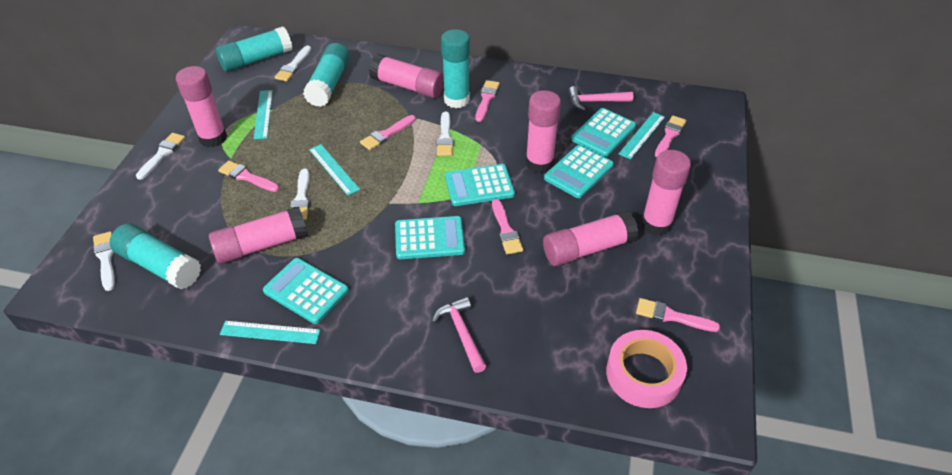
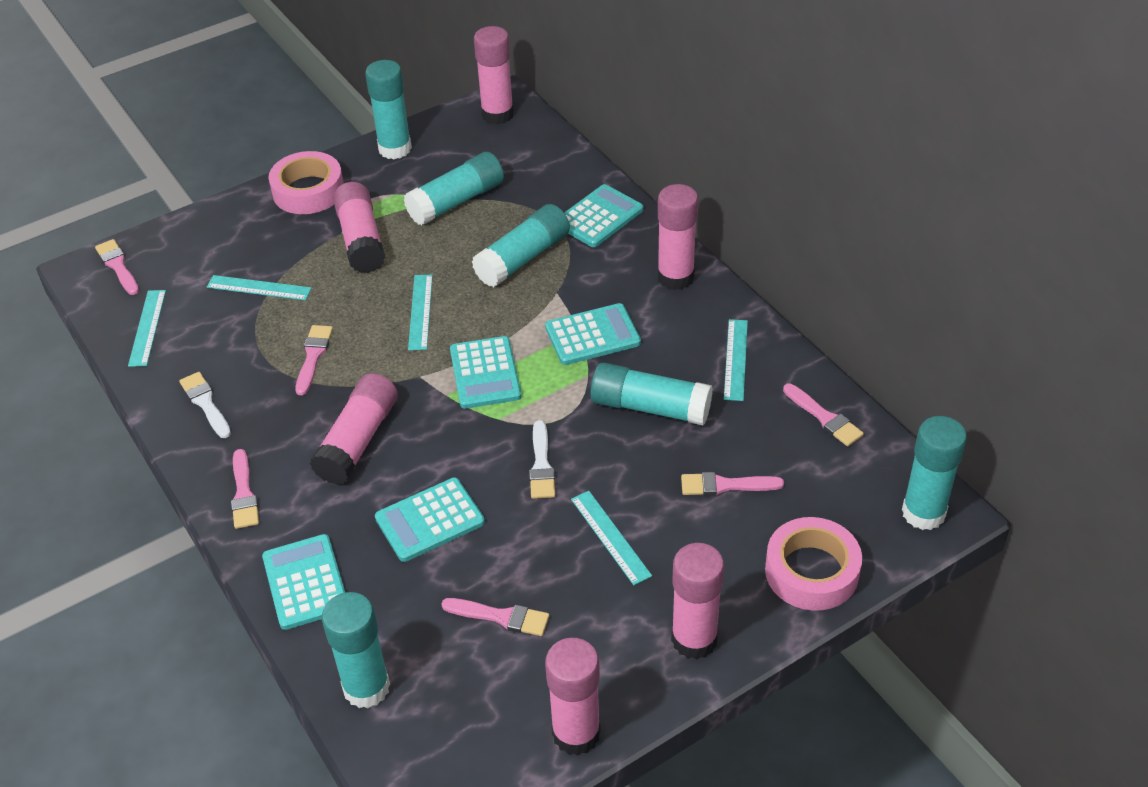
pink hammer: [432,297,487,373] [568,86,633,111] = 2 -> none = 0
pink tape: [606,330,687,408] = 1 -> [268,151,344,214] [765,517,862,611] = 2
turquoise glue stick: [110,224,201,290] [216,26,293,72] [303,43,350,107] [441,29,470,108] = 4 -> [322,592,390,708] [365,60,412,159] [404,152,504,225] [472,204,570,287] [591,363,713,425] [902,416,967,530] = 6
turquoise ruler: [220,321,320,344] [254,90,273,139] [309,144,360,196] [619,112,665,159] = 4 -> [128,290,166,367] [207,275,312,300] [408,275,433,350] [571,491,652,585] [724,319,748,401] = 5
white brush: [93,231,115,291] [136,133,185,180] [275,46,311,82] [290,168,310,220] [437,112,453,156] = 5 -> [179,372,231,438] [529,420,555,499] = 2

